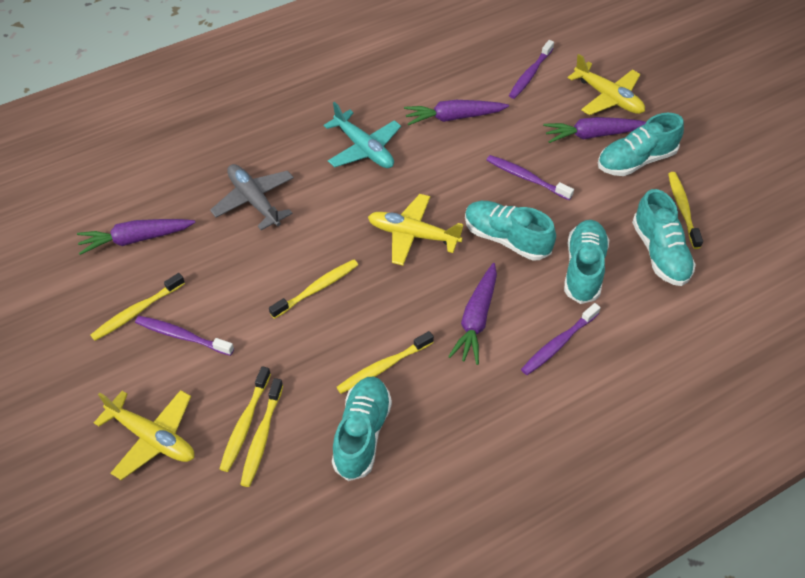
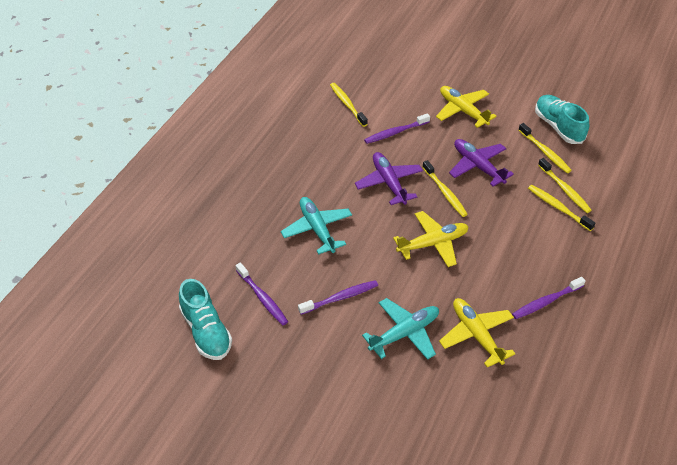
grey plane: [210,164,294,230] = 1 -> none = 0
purple carrot: [77,219,196,255] [404,100,509,125] [448,263,497,365] [543,117,646,143] = 4 -> none = 0
purple plane: none = 0 -> [355,152,423,205] [449,139,514,187] = 2
turquoise plane: [324,102,401,168] = 1 -> [281,197,352,254] [362,298,439,360] = 2
turquoise shoe: [332,377,392,481] [465,201,556,260] [564,220,609,304] [598,113,684,176] [632,189,696,286] = 5 -> [179,279,232,360] [535,95,589,144] = 2
yellow toothbrush: [90,273,185,341] [220,366,271,472] [240,378,283,487] [269,259,358,319] [337,331,434,394] [668,172,703,249] = 6 -> [330,83,368,127] [422,160,468,217] [519,123,572,173] [528,185,595,231] [538,158,592,213] = 5

